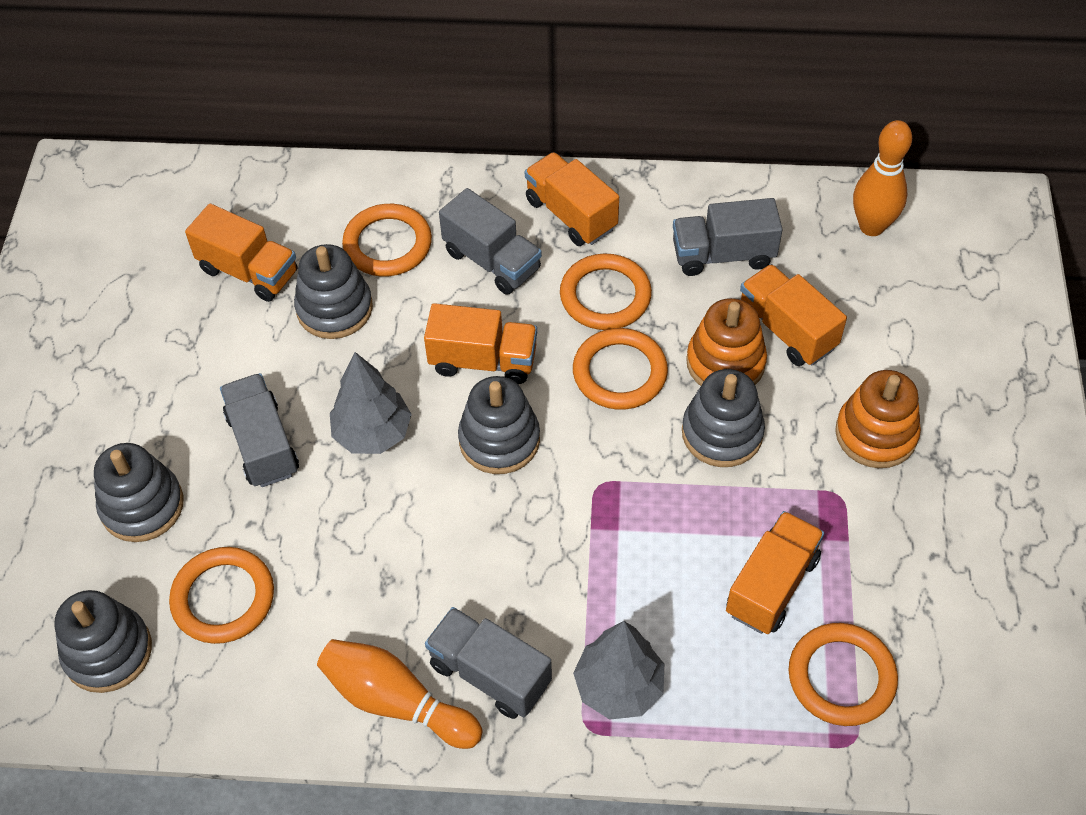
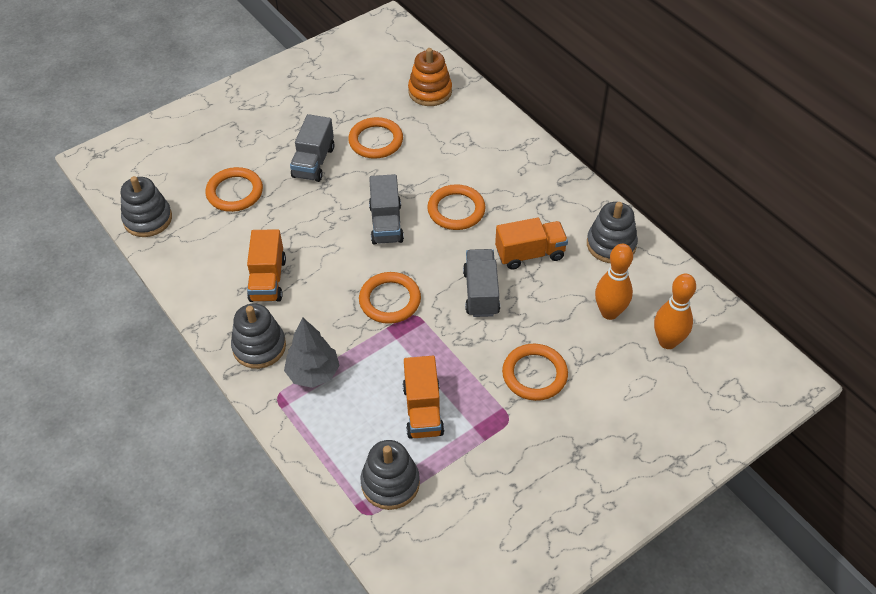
grey stacking toy: [54,590,152,693] [94,443,184,542] [294,244,373,339] [458,376,540,474] [682,369,765,467] = 5 -> [121,176,172,237] [231,303,286,369] [361,440,420,510] [587,202,638,263] = 4
grey tree: [330,352,412,454] [573,621,664,720] = 2 -> [284,317,340,388] = 1
grey truck: [220,373,299,487] [425,607,552,719] [439,188,542,295] [673,198,783,276] = 4 -> [290,114,334,182] [369,174,404,245] [463,249,500,317] = 3
orange stacking toy: [686,298,767,386] [835,370,921,468] = 2 -> [408,48,452,106] = 1
orange truck: [185,204,297,302] [424,303,537,384] [525,152,619,246] [726,511,824,634] [740,264,847,366] = 5 -> [247,229,286,302] [403,356,444,439] [495,218,568,270] = 3

